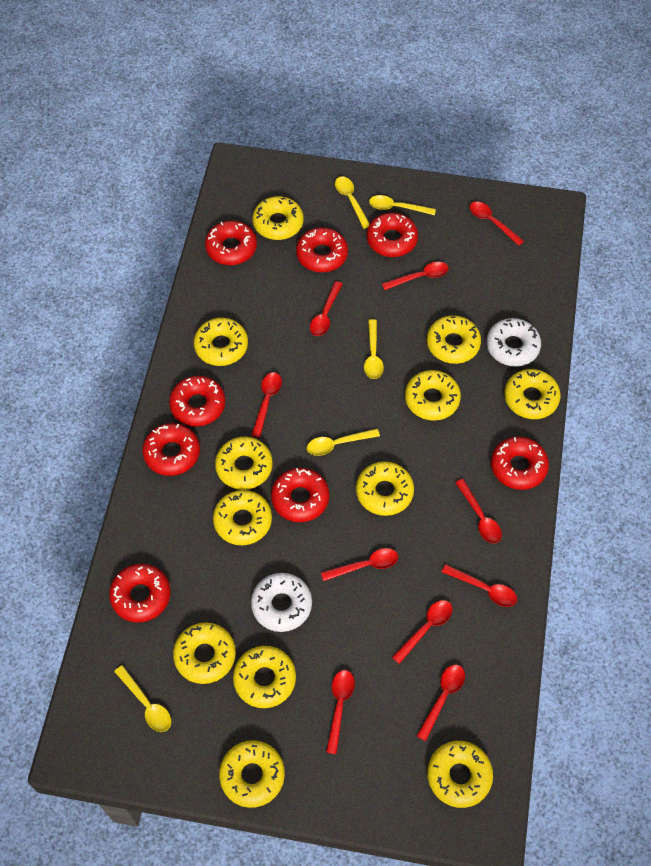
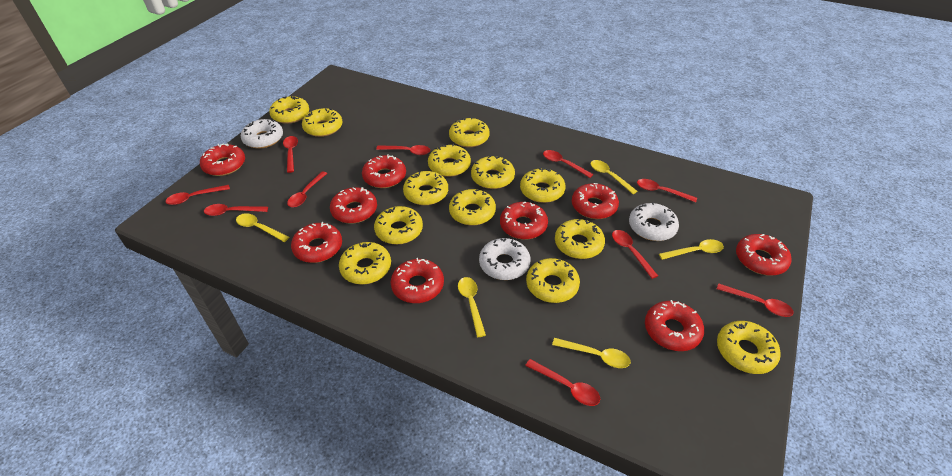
red donut: [109,564,170,623] [142,423,200,476] [169,376,225,427] [205,221,257,265] [271,468,329,522] [296,228,348,272] [367,213,418,257] [491,437,549,490] = 8 -> [200,143,245,176] [291,222,342,263] [330,187,377,223] [362,154,406,188] [391,258,444,303] [500,202,548,239] [572,183,619,219] [645,300,704,351] [736,234,792,276] = 9
white donut: [251,573,312,632] [487,318,541,367] = 2 -> [241,119,283,149] [479,238,530,280] [629,202,679,241] = 3
yellow donut: [173,622,236,684] [194,318,248,366] [213,490,272,545] [215,437,273,490] [219,740,285,808] [233,646,296,708] [253,196,303,240] [356,461,414,516] [405,370,461,421] [427,315,481,364] [427,741,493,808] [504,369,561,419] = 12 -> [269,96,309,124] [302,108,343,137] [339,242,391,284] [374,206,423,245] [403,171,448,205] [428,144,471,177] [449,117,490,147] [449,189,496,225] [471,156,515,189] [520,167,566,203] [526,258,580,303] [555,219,605,259] [717,321,781,374] = 13

